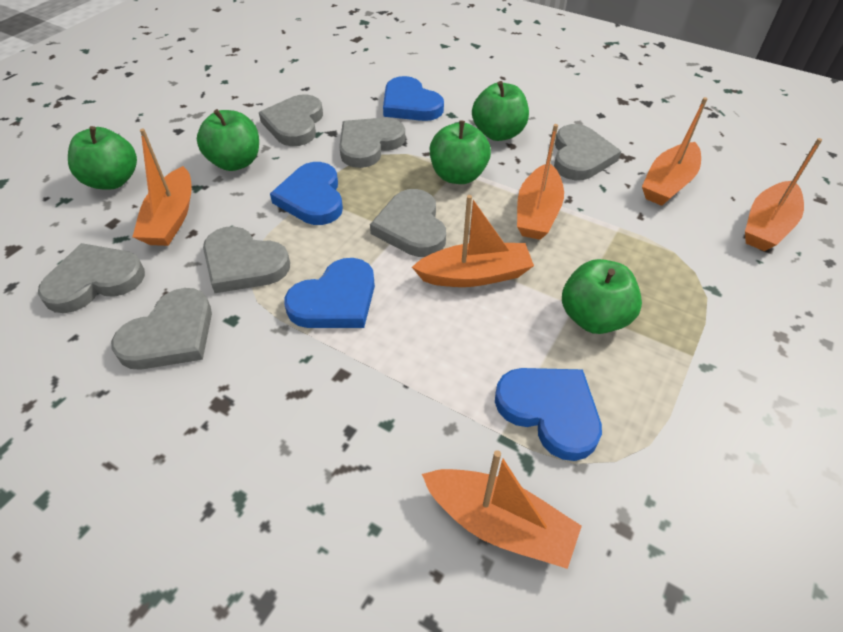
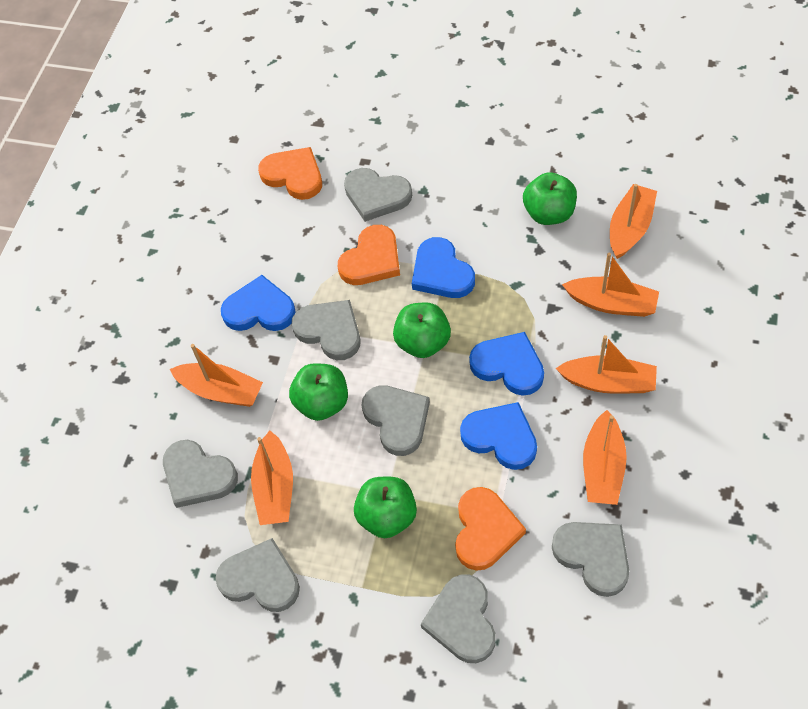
green apple: [68,126,137,190] [197,109,259,171] [430,121,491,184] [472,81,529,141] [562,259,642,334] = 5 -> [289,363,348,421] [354,477,417,538] [393,302,451,358] [523,172,577,225] = 4
orange heart: none = 0 -> [258,147,322,200] [338,225,400,285] [455,487,526,571] = 3

